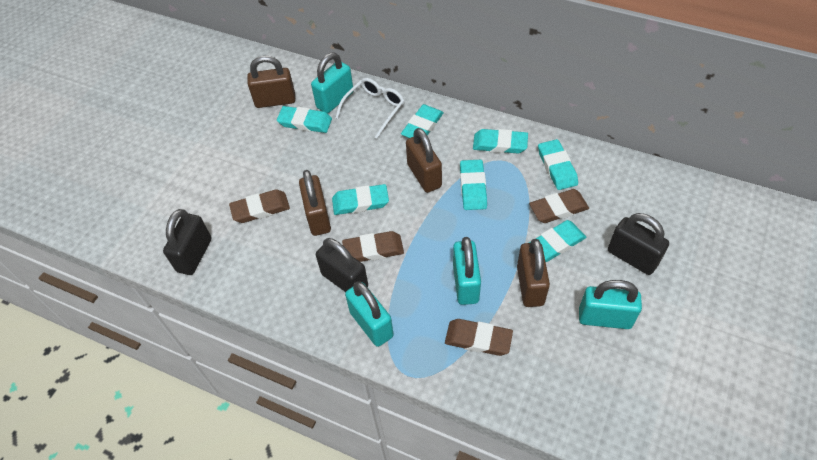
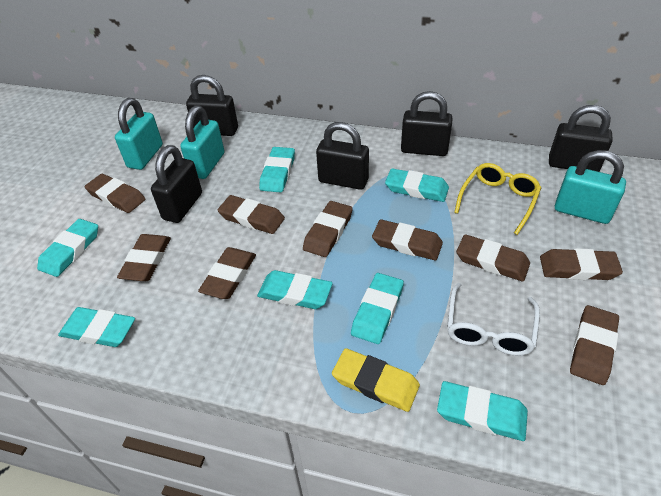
black padlock: [163,209,211,275] [316,238,368,292] [608,213,669,275] = 3 -> [151,145,202,223] [186,75,238,136] [316,122,369,190] [401,91,453,156] [549,105,613,172] = 5
brown eraser: [229,189,290,223] [342,231,404,262] [445,319,513,356] [529,189,589,223] = 4 -> [84,174,145,213] [117,234,171,281] [198,247,256,299] [218,195,285,234] [303,201,353,257] [372,219,443,260] [456,234,530,282] [540,248,623,280] [570,305,619,385] = 9
brown padlock: [247,56,295,108] [299,170,331,236] [406,128,442,193] [517,239,550,307] = 4 -> none = 0
turquoise padlock: [311,53,353,114] [345,281,393,347] [453,237,481,305] [579,280,642,329] = 4 -> [115,98,163,170] [180,105,224,179] [555,150,626,224] = 3
yellow eraser: none = 0 -> [332,348,420,412] = 1
yellow glasses: none = 0 -> [454,163,541,235] = 1

